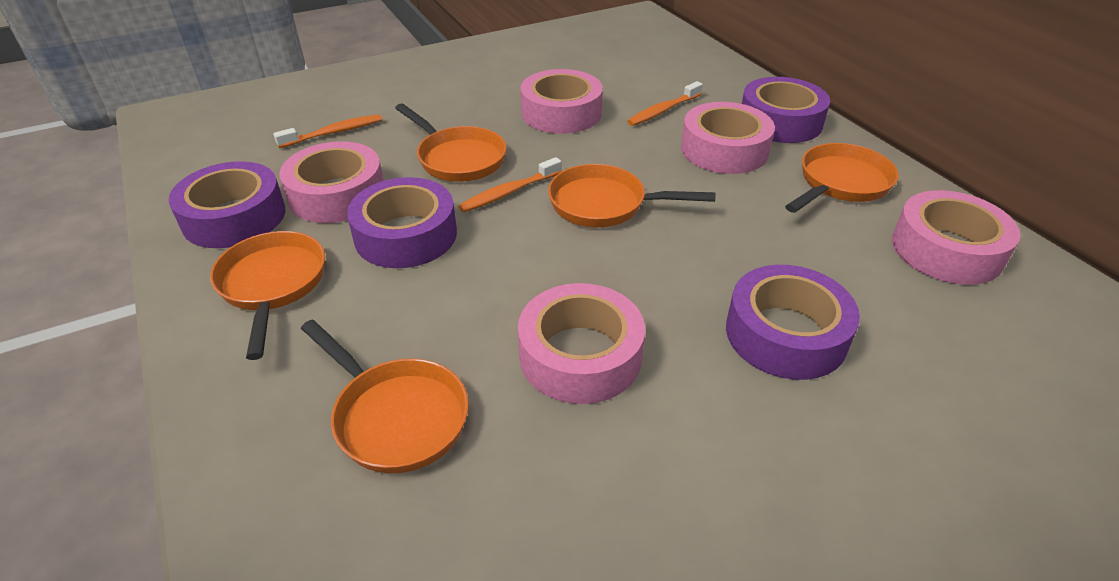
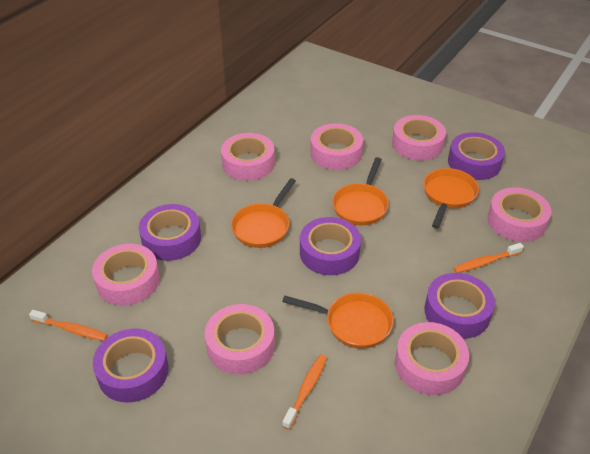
orange pan: [210,231,325,360] [301,319,469,473] [395,103,507,182] [548,164,716,227] [785,143,899,213] = 5 -> [231,178,296,248] [282,293,394,349] [332,157,389,225] [423,168,479,229] = 4
pink tape: [279,141,384,223] [518,283,645,404] [520,69,603,134] [681,102,775,174] [892,190,1020,285] = 5 -> [92,244,160,306] [205,304,275,374] [221,133,275,181] [310,123,363,170] [392,115,446,161] [395,322,469,395] [488,187,552,242] = 7
purple tape: [169,161,285,248] [347,177,457,268] [726,265,860,380] [742,77,830,143] = 4 -> [93,328,169,403] [139,204,201,261] [300,217,361,275] [425,273,495,339] [448,132,505,180] = 5

